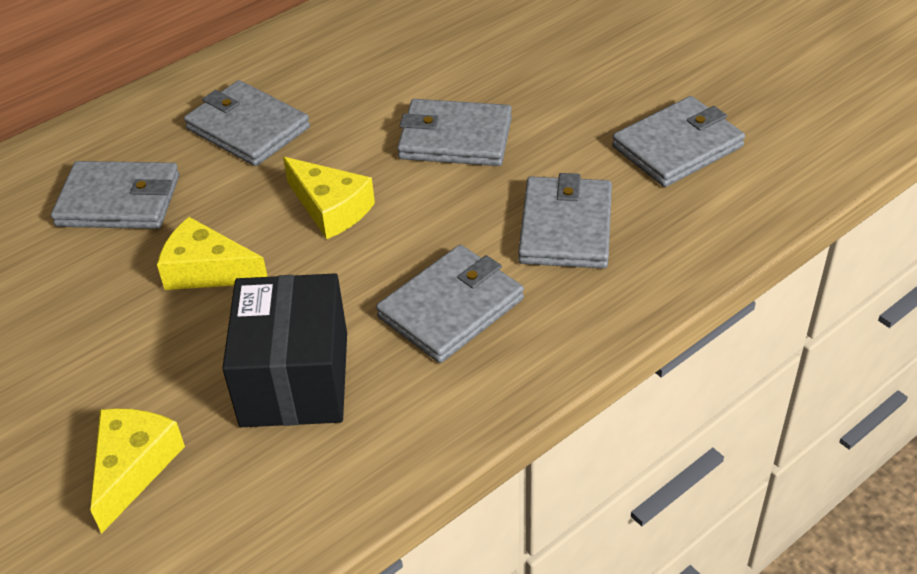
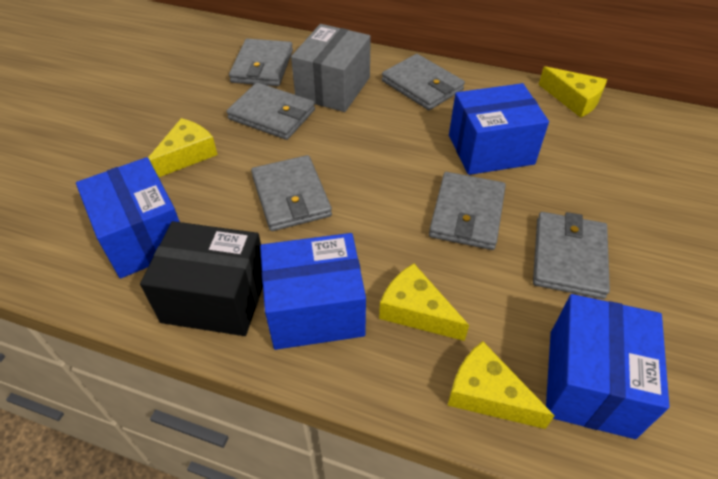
blue box: none = 0 -> [76,157,180,278] [260,233,366,350] [449,83,549,175] [546,294,669,439] = 4
grey box: none = 0 -> [291,24,371,112] = 1
yellow cheese: [90,408,185,534] [157,217,268,290] [283,157,375,239] = 3 -> [148,118,218,177] [379,263,469,341] [448,341,555,429] [538,66,607,118] = 4

